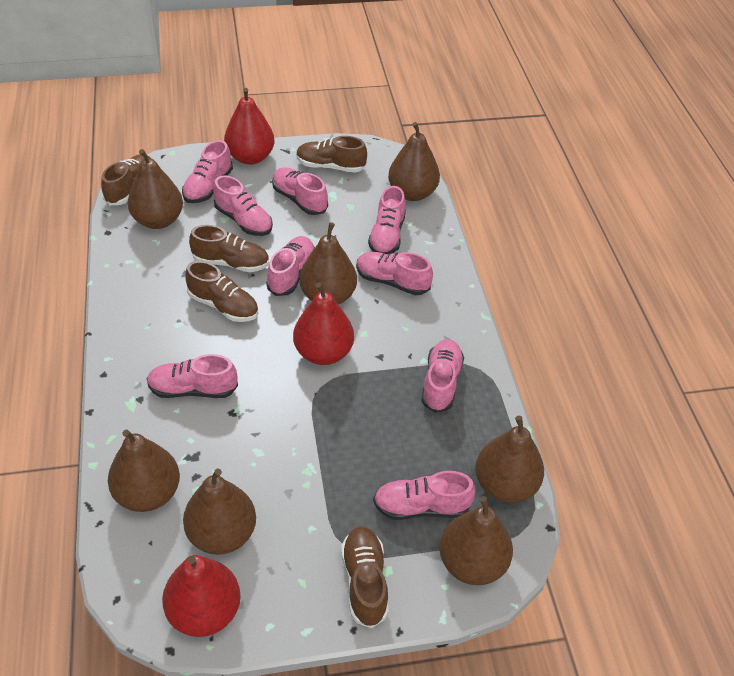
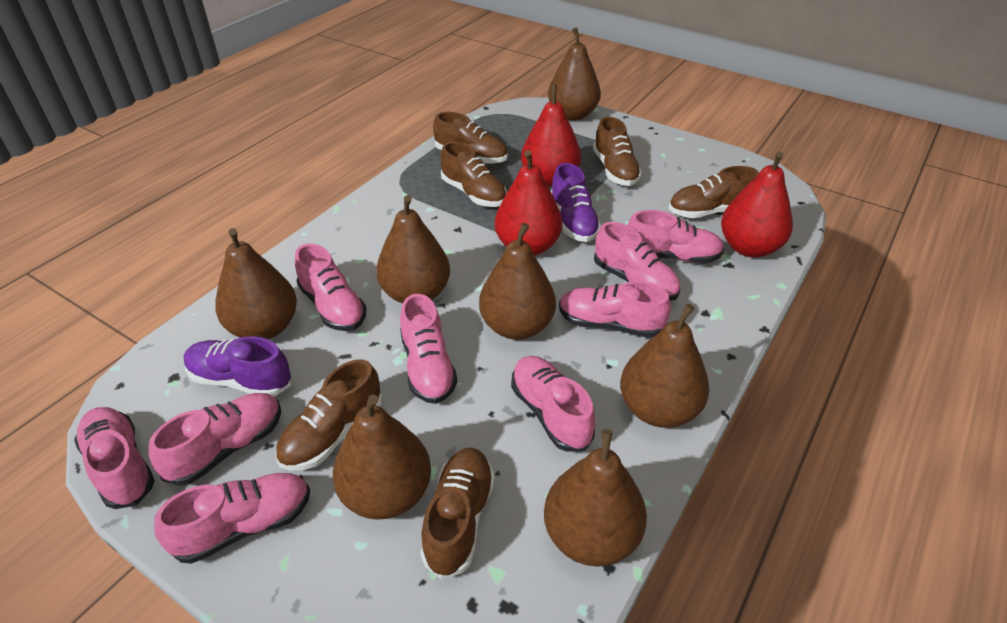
brown shoe: [101,154,151,205] [185,261,258,322] [189,225,269,272] [296,136,367,173] [341,526,389,628] = 5 -> [275,359,383,471] [420,448,495,579] [433,112,508,164] [440,142,507,207] [593,117,642,186] [669,166,759,218] = 6
purple shoe: none = 0 -> [184,336,292,396] [551,163,601,242] = 2

